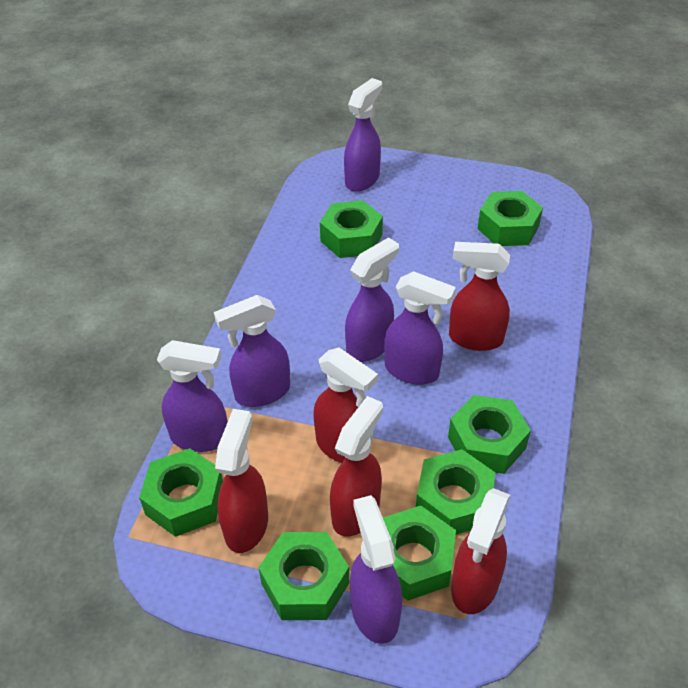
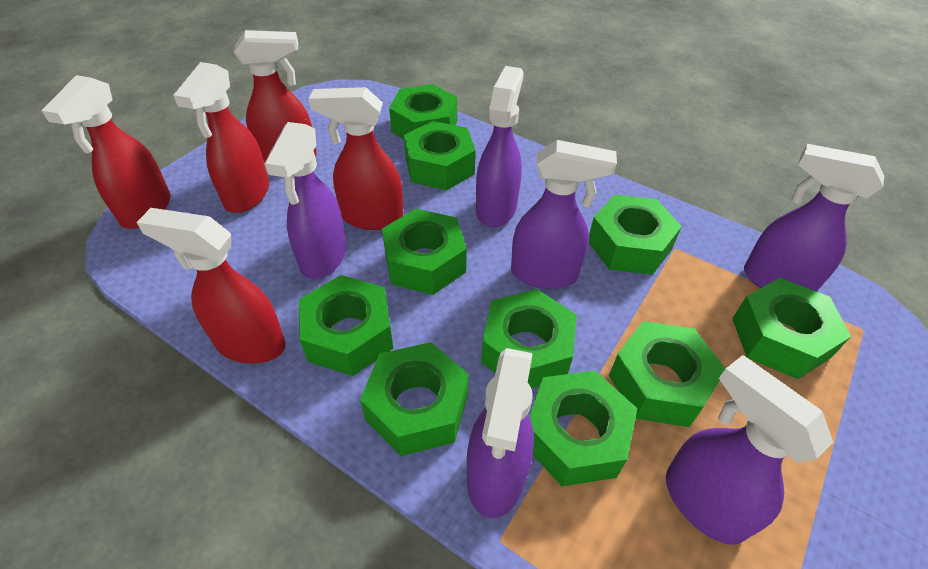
green nut: [139,448,223,537] [258,532,349,620] [320,200,383,258] [383,506,456,601] [416,449,495,534] [448,395,531,474] [478,191,543,246] = 7 -> [299,275,393,376] [360,342,469,456] [382,209,467,295] [389,84,457,139] [404,121,476,190] [481,289,577,389] [530,370,638,487] [589,195,682,275] [609,321,726,427] [732,278,851,379] = 10

